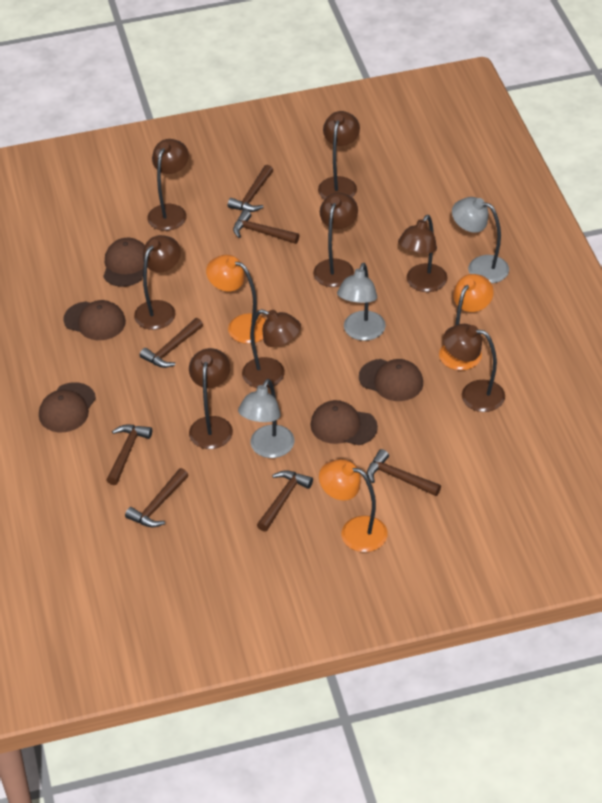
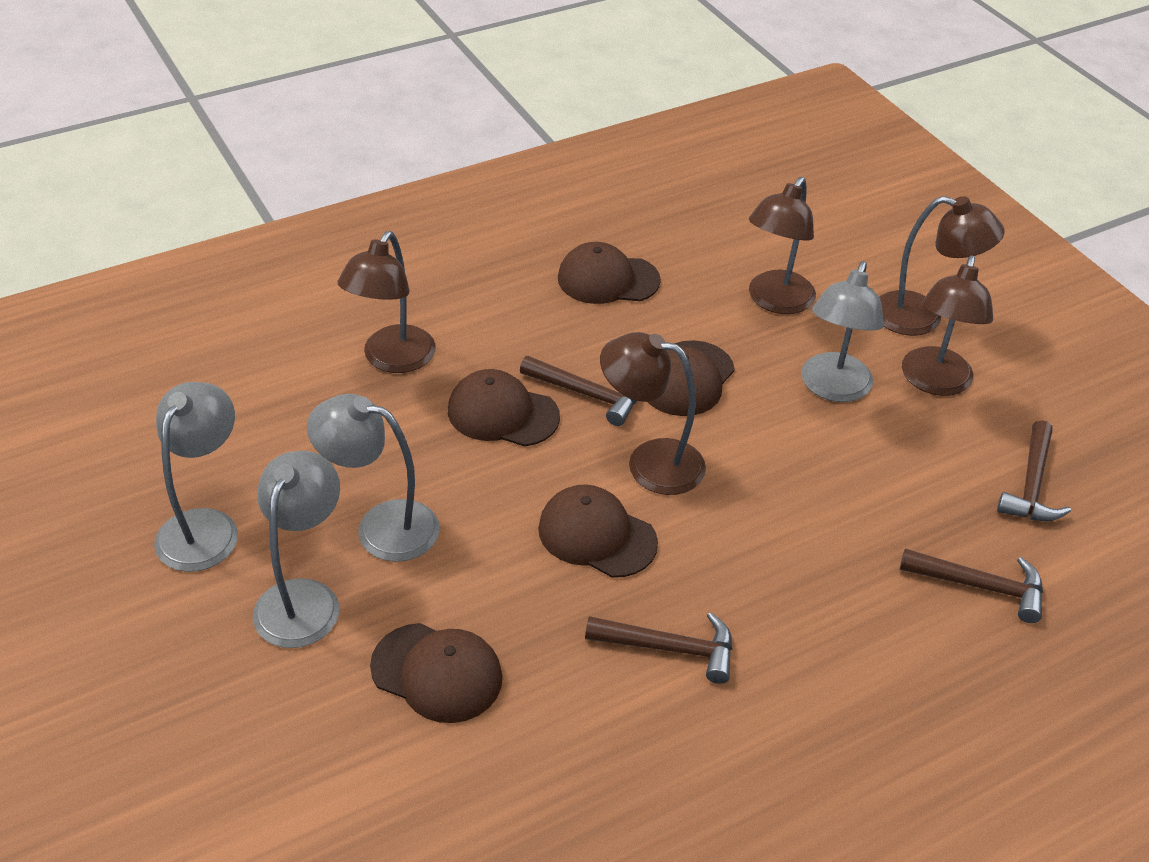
brown hammer: [107,425,152,485] [125,468,188,527] [140,318,203,368] [228,165,273,212] [233,210,299,244] [257,470,313,532] [367,449,441,496] = 7 -> [520,356,637,426] [585,612,732,684] [900,548,1043,623] [997,420,1071,521] = 4
brown lamp: [134,235,181,330] [147,139,189,231] [189,348,233,449] [242,309,301,388] [313,193,358,287] [318,111,360,200] [398,215,447,292] [443,324,505,412] = 8 -> [337,231,436,373] [600,332,706,495] [749,177,816,314] [879,196,1004,336] [902,256,993,396] = 5
grey lamp: [238,379,294,458] [337,263,386,341] [452,197,509,284] = 3 -> [154,382,238,572] [253,451,340,648] [307,394,440,562] [801,261,884,402] = 4
orange lamp: [206,255,266,344] [319,459,388,552] [439,274,494,370] = 3 -> none = 0

